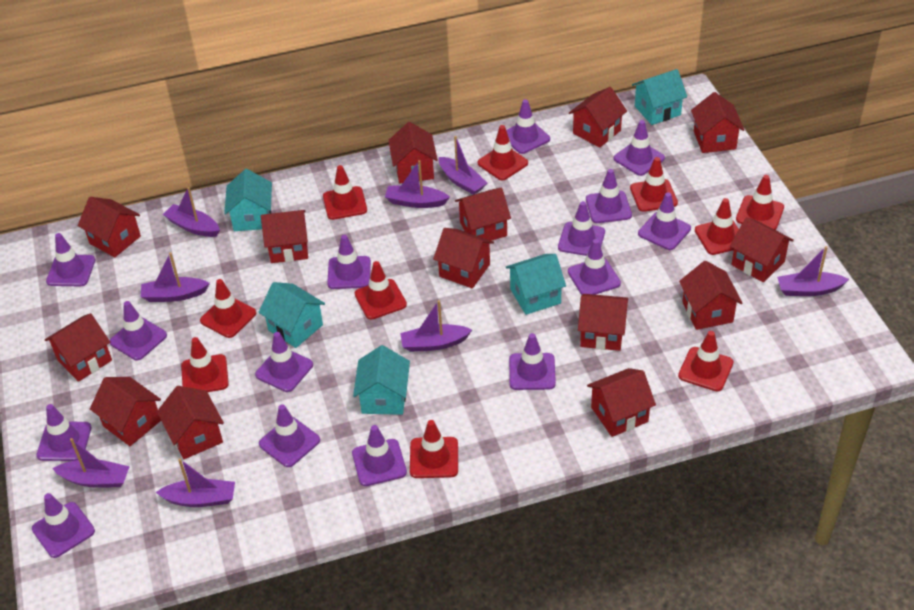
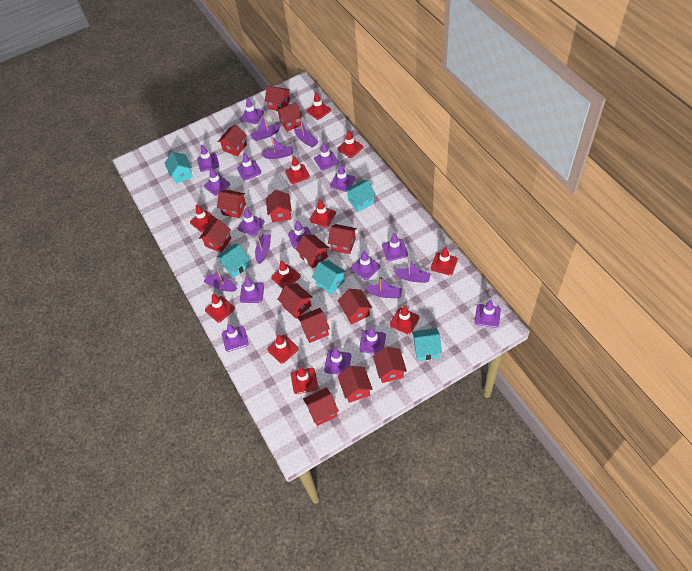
purple boat: [52,438,130,488] [141,252,210,302] [156,459,235,507] [163,187,220,237] [385,160,450,208] [400,300,472,352] [439,136,487,195] [777,246,849,296] = 8 -> [203,270,237,292] [250,114,280,141] [255,234,271,264] [261,136,293,159] [294,119,319,148] [365,276,402,298] [394,259,431,283] = 7
red traffic cone: [181,337,229,392] [200,279,256,338] [323,165,367,220] [355,261,407,320] [410,420,458,478] [478,125,528,180] [630,157,678,212] [678,331,734,391] [695,198,739,255] [736,175,784,230] = 10 -> [190,204,217,233] [205,294,235,323] [267,334,298,364] [271,261,300,288] [285,156,310,184] [291,367,318,394] [306,92,331,120] [309,199,336,227] [337,130,363,158] [390,305,420,334] [431,247,458,276] = 11

